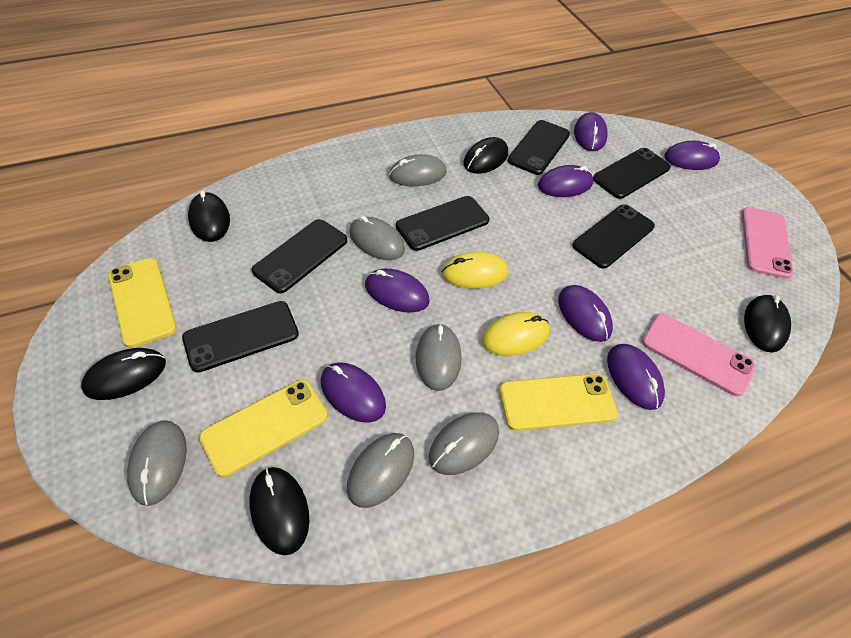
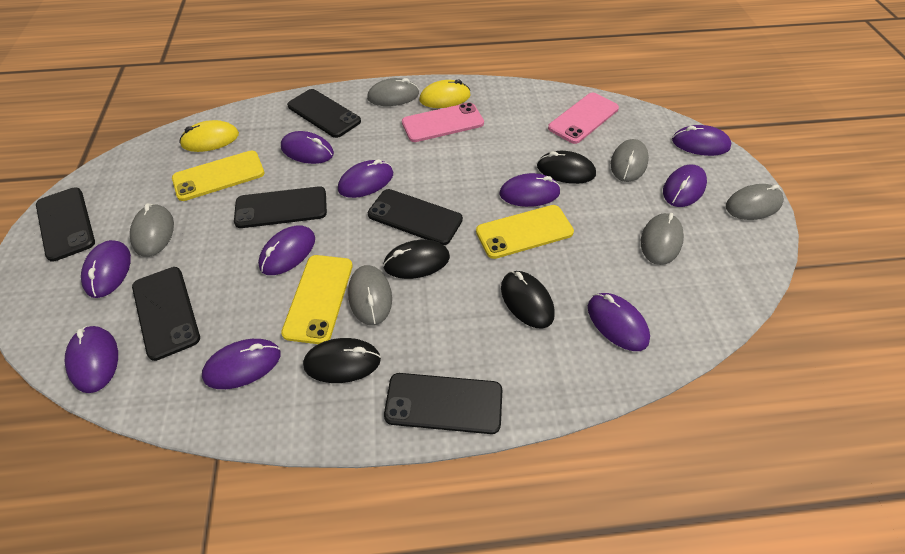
black mouse: [81,348,166,400] [188,191,230,242] [250,467,309,555] [463,137,508,174] [744,295,791,353] = 5 -> [303,338,381,383] [383,240,450,279] [501,271,555,329] [537,151,596,184] = 4
purple mouse: [321,362,386,423] [365,268,430,313] [538,165,593,197] [558,285,613,342] [574,112,608,151] [607,344,665,410] [664,141,720,170] = 7 -> [65,326,118,393] [81,240,131,298] [202,339,281,389] [258,225,315,275] [281,131,334,164] [338,159,393,198] [499,173,561,207] [588,293,650,351] [663,165,707,207] [672,125,731,156] = 10

